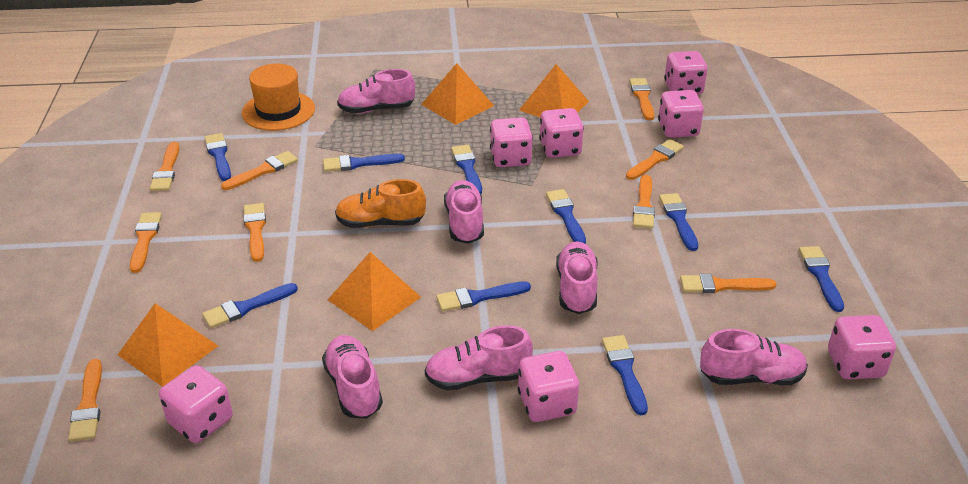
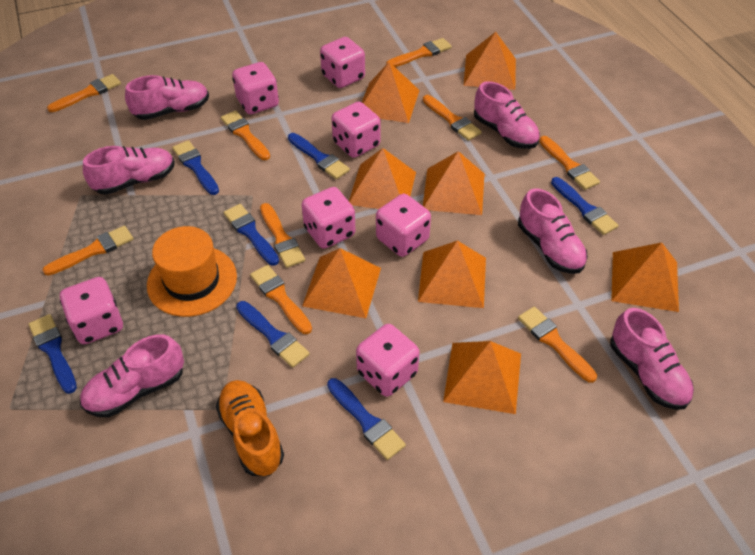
blue brush: [202,283,298,328] [204,133,231,181] [323,154,405,172] [436,281,531,311] [451,145,482,194] [546,189,586,244] [602,335,648,415] [659,193,698,251] [799,246,844,312] = 9 -> [28,314,77,394] [172,140,219,195] [224,204,279,266] [236,301,310,368] [288,133,350,179] [327,378,406,460] [551,177,619,235] = 7
orange pyramid: [118,303,218,387] [328,252,421,331] [421,63,494,125] [519,64,589,118] = 4 -> [302,248,381,318] [349,148,416,209] [362,62,420,123] [418,240,486,308] [423,151,484,215] [443,341,521,414] [464,32,516,90] [611,242,679,312] = 8

